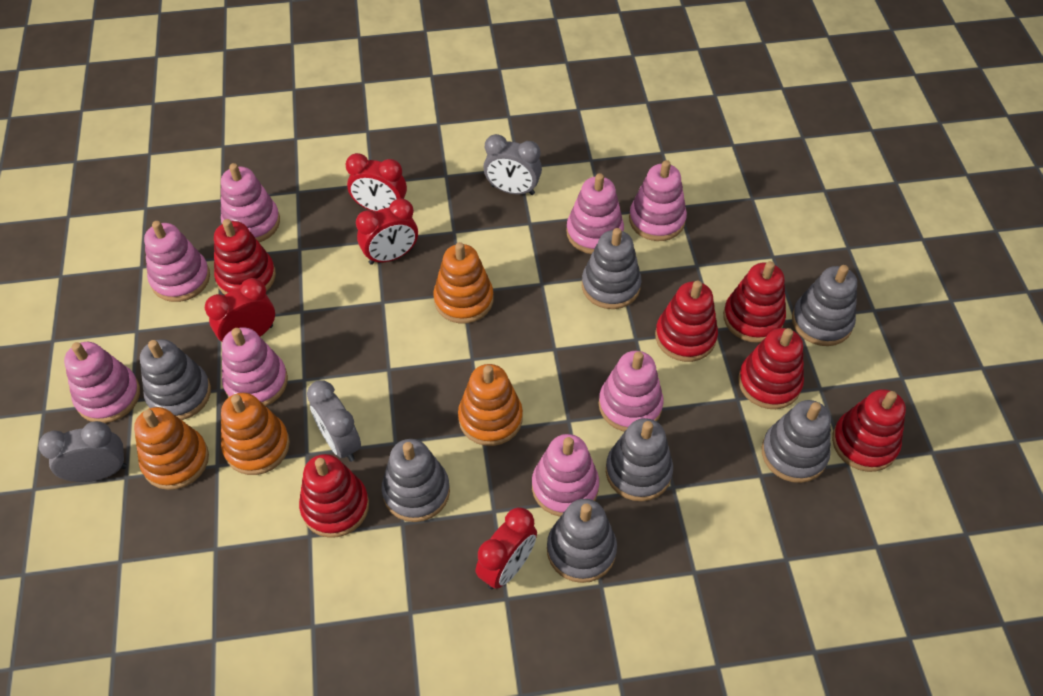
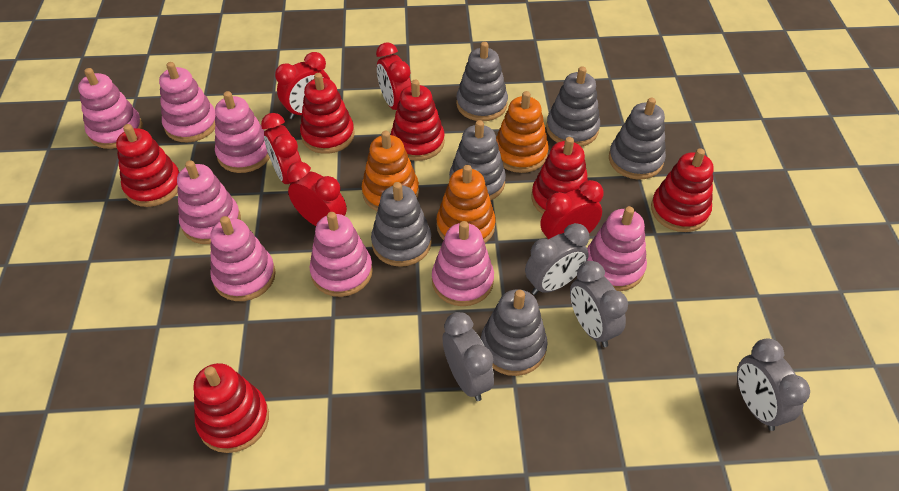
grey clock: [39,421,127,482] [307,380,361,462] [483,134,542,195] = 3 -> [443,312,494,401] [525,223,589,295] [570,261,628,347] [737,338,810,431] = 4
grey stacking toy: [140,339,211,420] [382,439,450,522] [547,499,617,583] [582,228,642,309] [606,418,673,501] [761,400,831,483] [792,265,857,346] = 7 -> [371,182,432,267] [449,120,506,200] [456,42,508,121] [481,289,548,376] [546,66,600,147] [609,98,666,179] = 6
orange stacking toy: [134,407,209,490] [221,393,290,475] [433,242,493,323] [458,364,523,446] = 4 -> [362,131,419,211] [436,165,496,243] [496,91,549,173] = 3
red clock: [205,278,275,342] [346,153,407,212] [356,198,418,265] [476,507,537,589] = 4 -> [261,113,302,184] [275,52,330,119] [287,162,347,226] [376,42,411,110] [540,180,604,239] = 5

